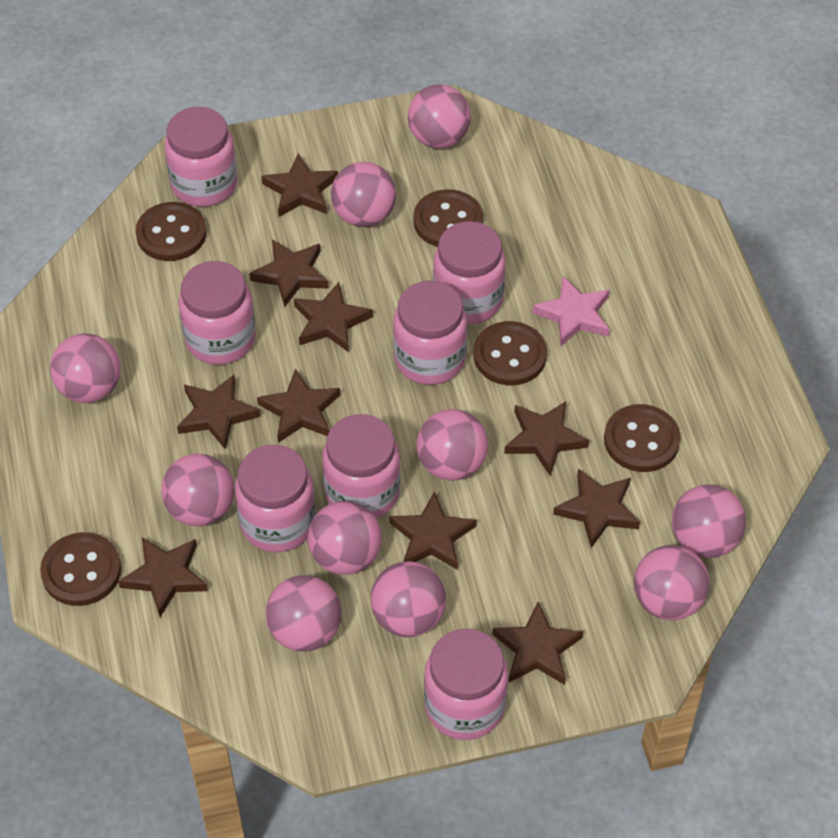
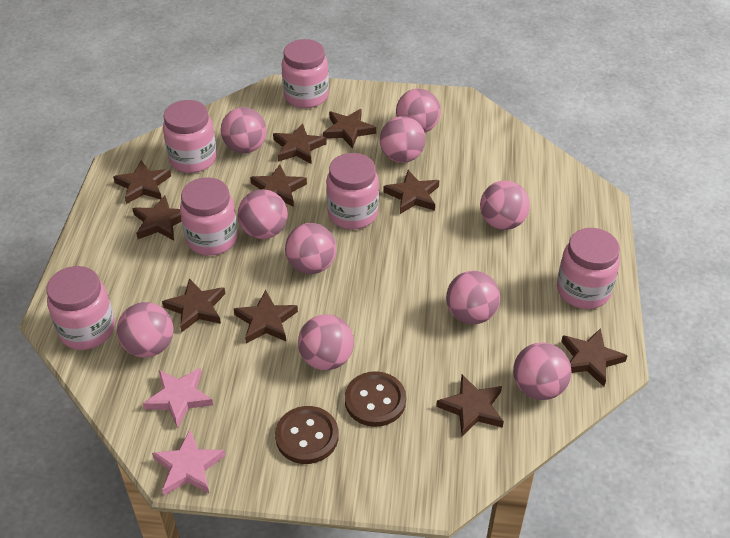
brown button: [40,532,121,606] [136,202,206,261] [414,189,483,247] [474,321,547,385] [604,404,681,472] = 5 -> [275,406,339,464] [345,371,406,427] = 2
pink jar: [165,107,238,207] [179,261,256,365] [235,445,316,552] [322,414,400,519] [393,281,467,385] [424,629,508,740] [433,221,506,324] = 7 -> [46,266,115,350] [163,100,217,173] [180,177,238,256] [281,39,329,108] [326,153,379,229] [557,228,620,309] = 6
pink star: [532,276,610,346] = 1 -> [143,368,213,428] [152,430,225,495] = 2

